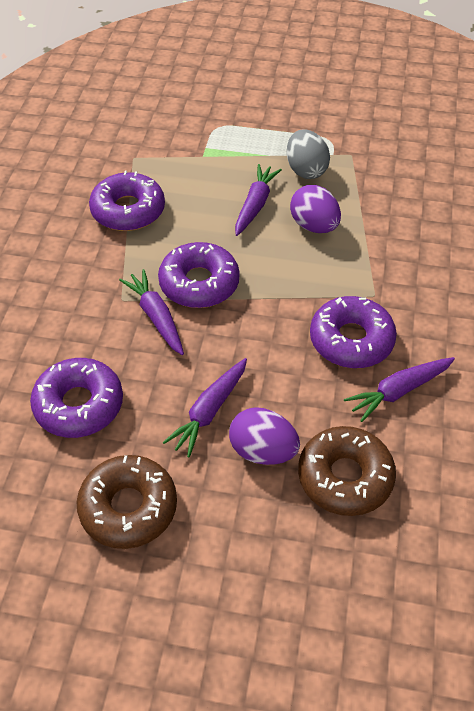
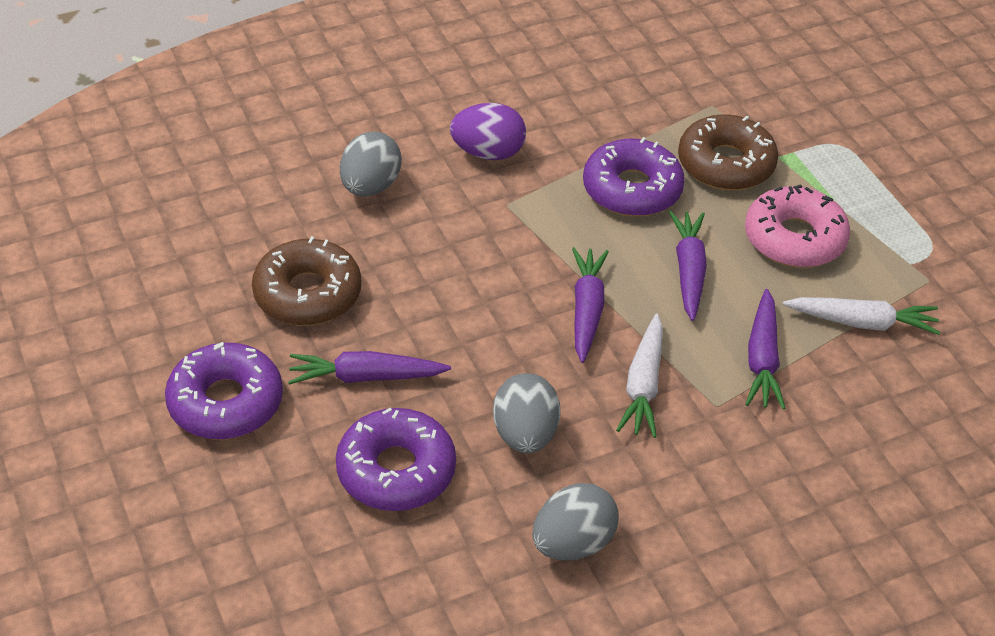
grey egg: [287,129,330,179] = 1 -> [340,131,402,197] [493,373,560,454] [532,483,618,561] = 3
pink donut: none = 0 -> [745,185,850,268] = 1
purple donut: [30,358,123,438] [89,171,165,231] [158,242,240,308] [310,296,397,368] = 4 -> [165,342,283,439] [336,408,456,511] [583,137,685,217] = 3
purple egg: [229,407,300,465] [290,185,341,233] = 2 -> [450,103,526,160] = 1
white carrot: none = 0 -> [616,313,663,438] [783,297,940,335] = 2

